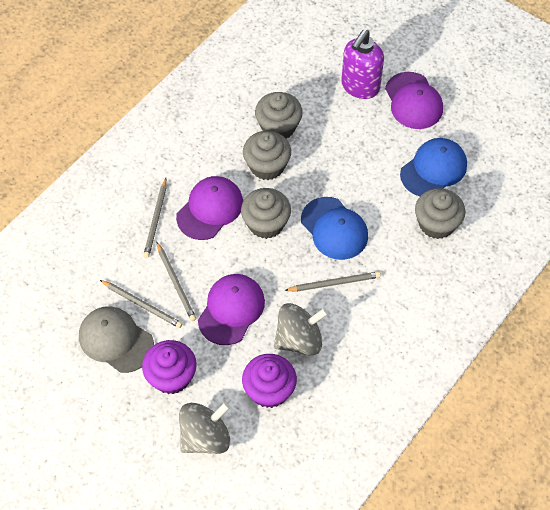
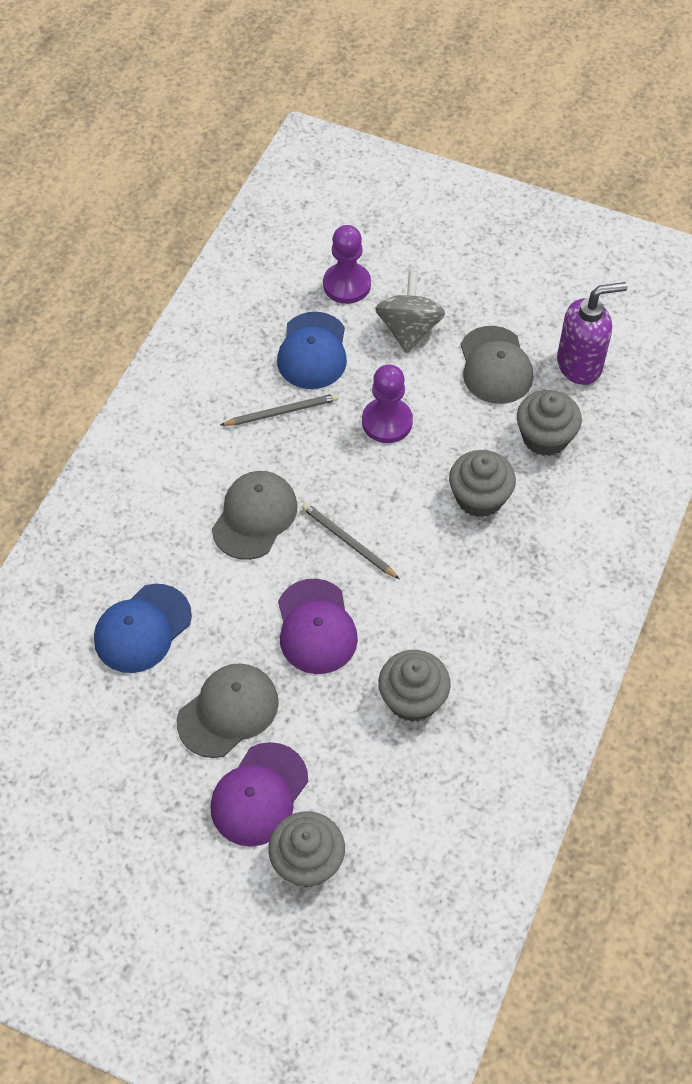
grey cap: [79,306,154,373] = 1 -> [177,663,279,758] [212,471,298,560] [461,326,533,404] = 3
grey pencil: [100,280,182,328] [143,178,167,258] [157,242,196,321] [284,271,381,292] = 4 -> [221,393,338,426] [302,503,400,579] = 2
grey spinning top: [179,402,230,454] [274,303,328,356] = 2 -> [375,271,445,353] = 1
purple cap: [176,176,243,240] [198,274,265,345] [385,72,443,129] = 3 -> [210,742,308,846] [278,579,358,674] = 2
purple cupcake: [142,340,197,394] [242,354,297,408] = 2 -> none = 0
purple pawn: none = 0 -> [323,225,371,304] [362,365,413,443] = 2

